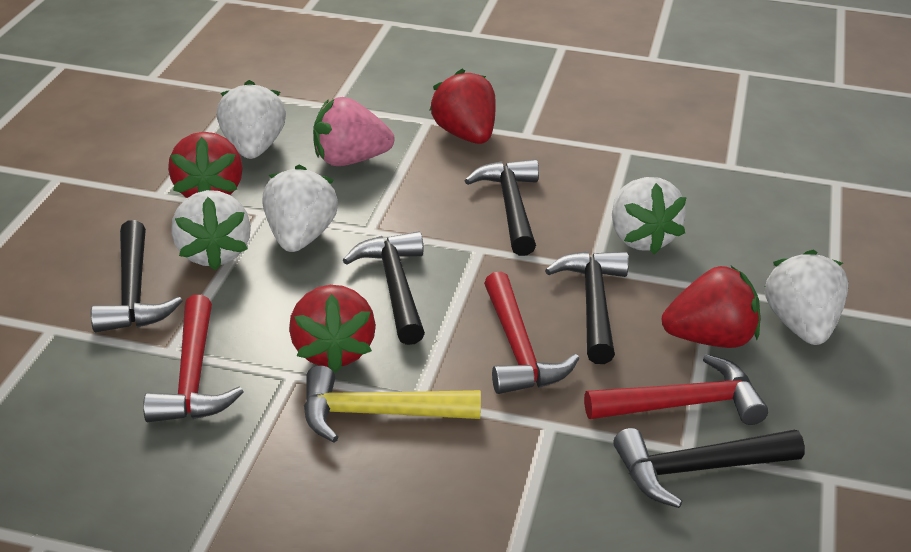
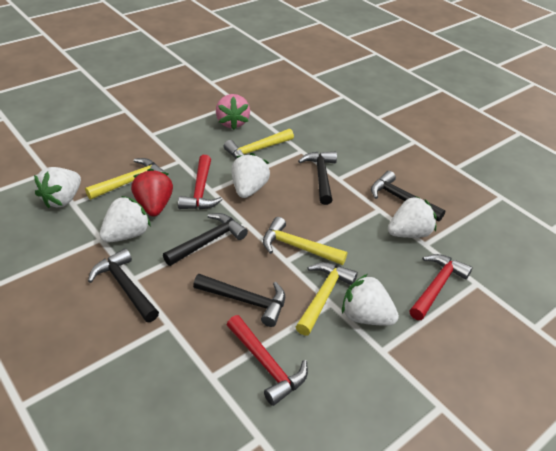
red strawberry: [168,132,243,198] [289,285,376,373] [429,69,496,144] [662,266,760,348] = 4 -> [131,169,173,217] = 1
yellow hammer: [304,365,481,443] = 1 -> [85,158,166,200] [224,129,294,159] [263,217,347,265] [296,262,358,336] = 4

